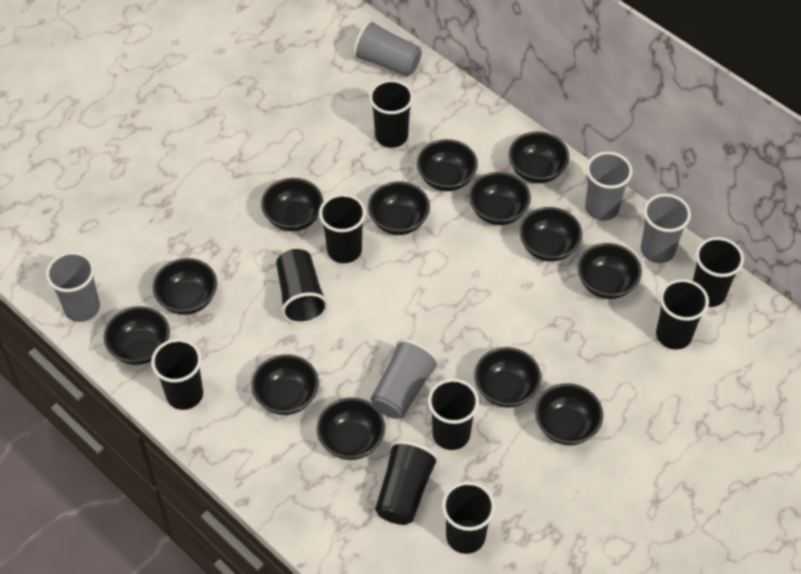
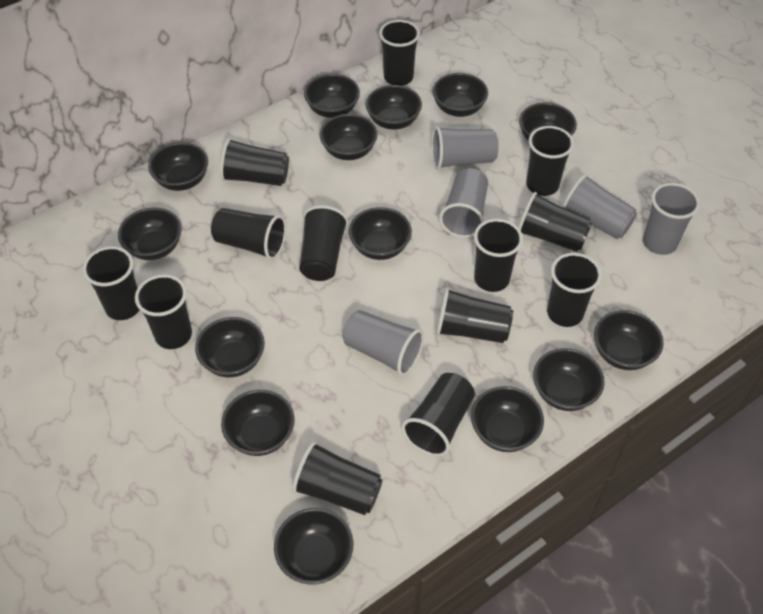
black bowl: [104,306,170,365] [153,258,217,315] [251,354,319,415] [261,178,323,231] [317,397,385,460] [368,181,430,235] [417,139,478,191] [469,172,531,225] [474,347,541,408] [509,132,569,183] [519,207,582,262] [535,383,603,445] [578,243,642,299] = 13 -> [118,207,182,260] [148,142,208,191] [195,317,265,377] [221,390,295,456] [274,508,353,584] [304,74,360,118] [320,114,378,160] [349,207,412,260] [366,85,422,130] [433,73,488,117] [471,386,544,452] [519,102,577,141] [533,348,605,411] [594,310,664,370] = 14
black cup: [151,339,203,410] [276,249,328,324] [319,194,366,263] [369,80,414,148] [375,440,439,525] [428,379,479,450] [442,481,495,554] [656,279,709,350] [693,237,744,307] = 9 -> [82,246,139,320] [135,274,192,349] [211,208,286,260] [220,138,289,186] [292,441,383,515] [299,205,348,281] [379,20,420,86] [401,373,475,456] [436,288,513,343] [474,219,523,292] [518,192,592,252] [526,126,574,196] [547,253,602,327] = 13

